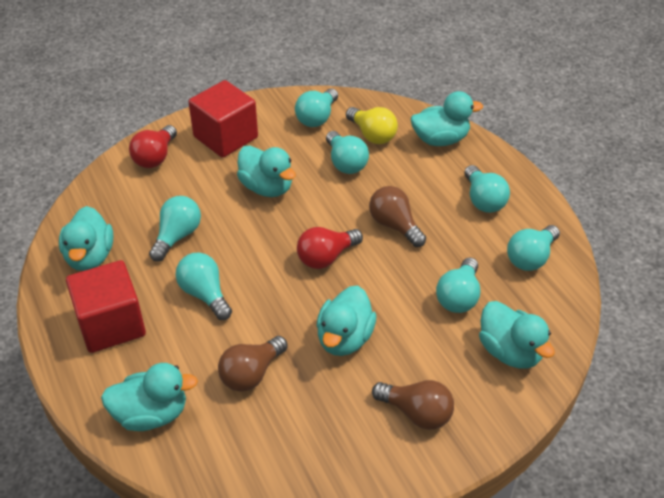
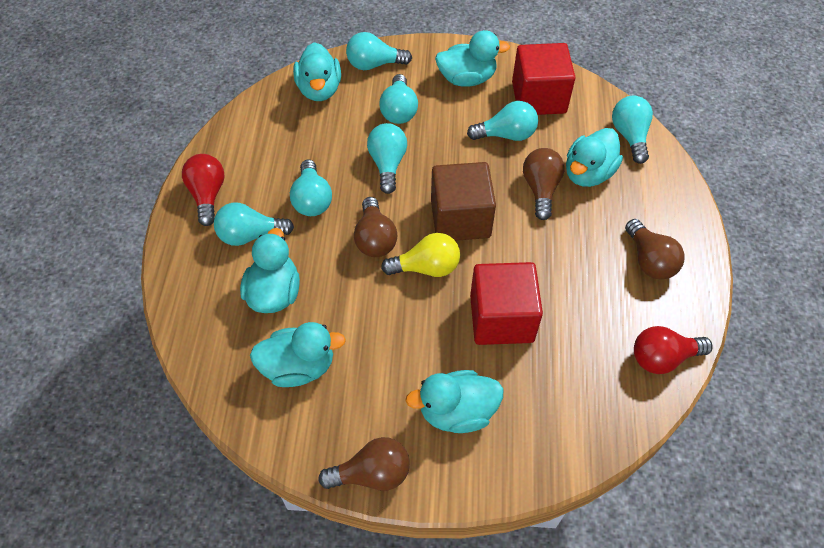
brown cube: none = 0 -> [431,162,496,241] = 1
brown light bulb: [218,336,288,392] [369,186,426,247] [372,380,454,430] = 3 -> [318,437,410,491] [354,197,398,257] [523,148,565,220] [625,219,685,280] = 4

